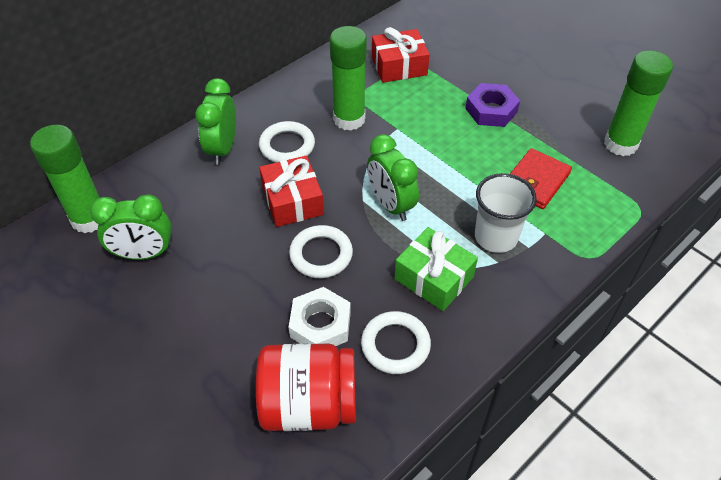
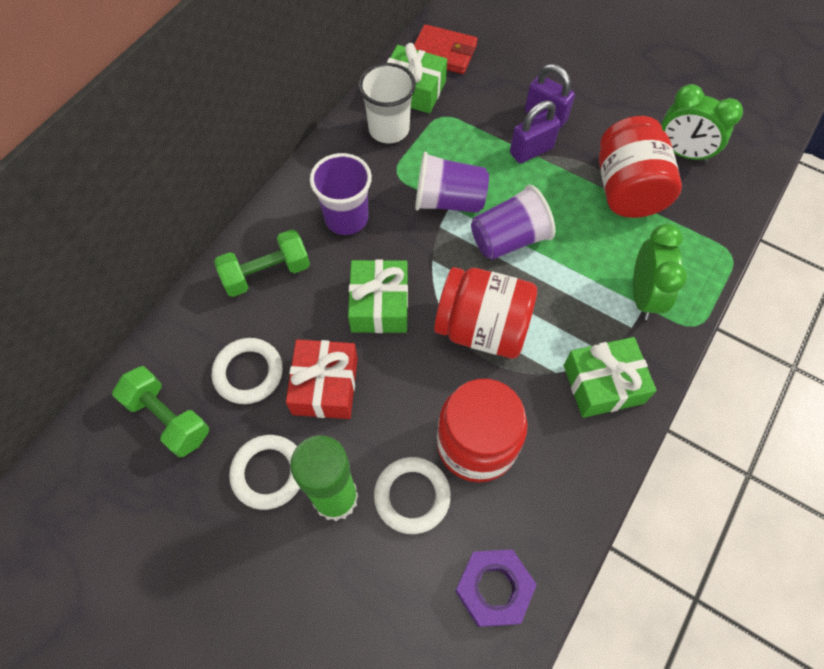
green clock: [90,194,171,260] [195,78,236,165] [367,134,419,221] = 3 -> [633,223,687,320] [661,84,743,163] = 2
green dumbbell: none = 0 -> [112,366,209,457] [214,229,310,297] = 2
green gift: [395,227,478,311] = 1 -> [348,259,408,333] [387,43,447,114] [564,337,657,418] = 3
green glue stick: [30,125,100,233] [330,26,367,131] [604,50,673,156] = 3 -> [290,435,359,521] = 1
purple cup: none = 0 -> [310,153,372,235] [415,152,489,213] [471,185,555,260] = 3
purple padlock: none = 0 -> [510,100,560,164] [525,64,575,129] = 2
red gift: [259,156,324,227] [372,27,430,83] = 2 -> [286,339,358,419] = 1
red jar: [256,343,356,431] = 1 -> [434,267,537,358] [437,379,527,483] [599,116,682,218] = 3
white nut: [289,287,351,346] = 1 -> none = 0

